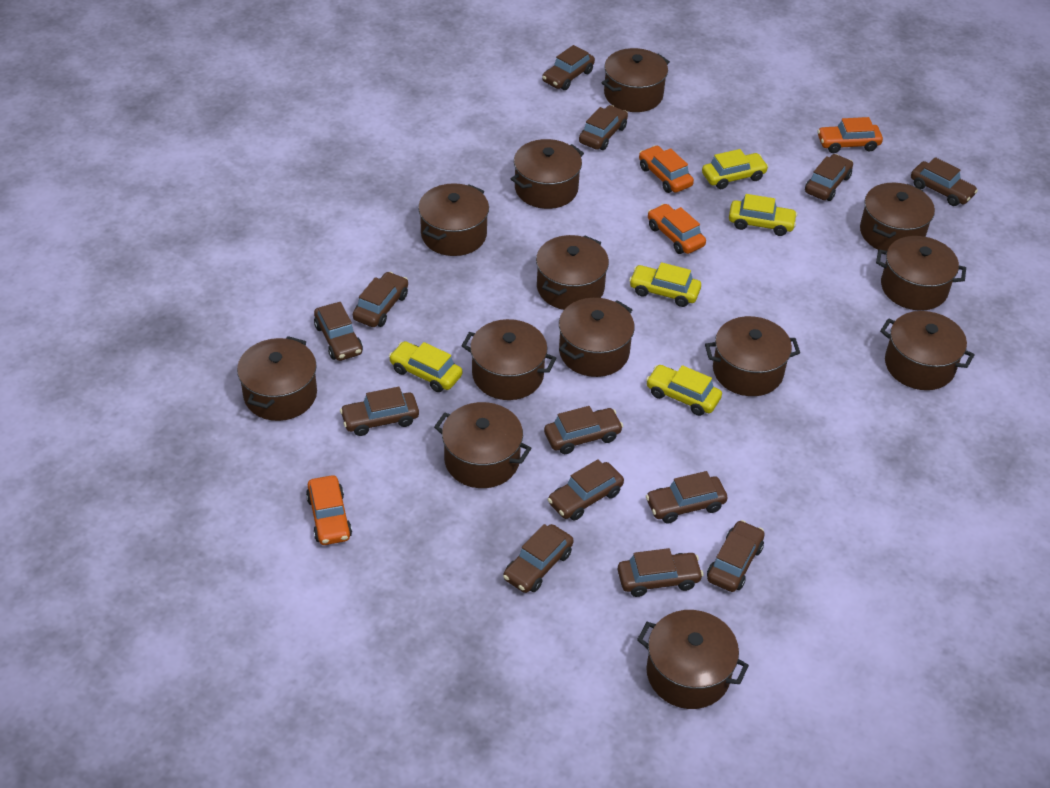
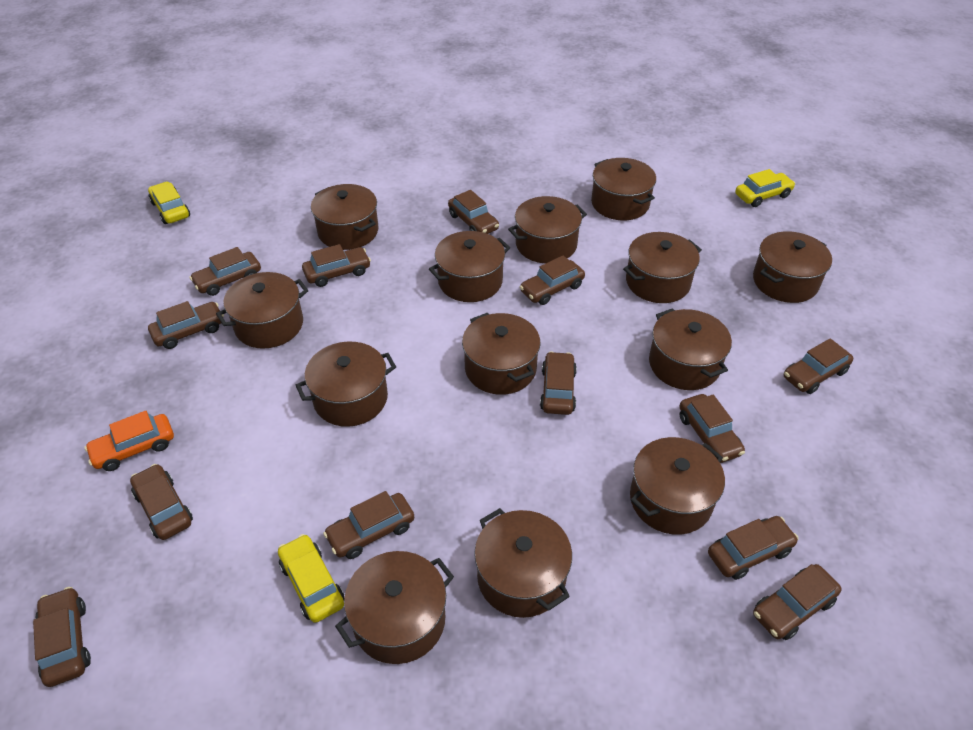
orange car: [306,475,352,545] [639,145,694,193] [648,204,706,254] [817,117,883,153] = 4 -> [85,411,174,471] = 1
yellow car: [389,341,462,392] [629,262,701,307] [646,365,722,416] [702,149,769,189] [729,194,798,236] = 5 -> [148,182,190,224] [278,534,344,623] [735,169,795,207] = 3

